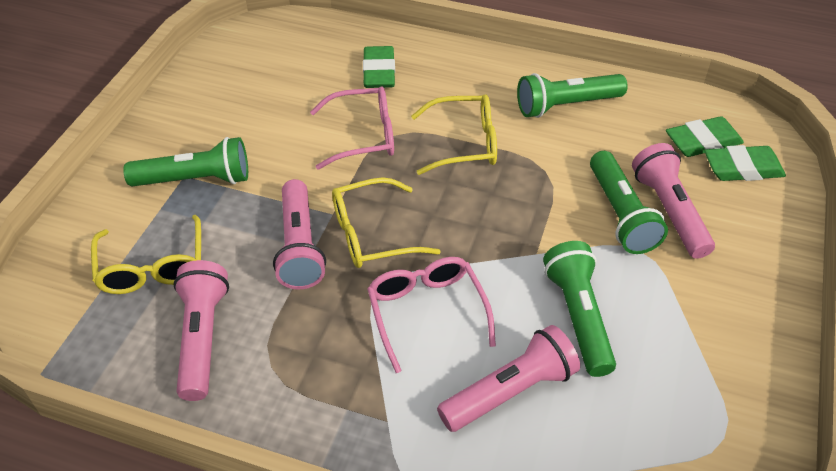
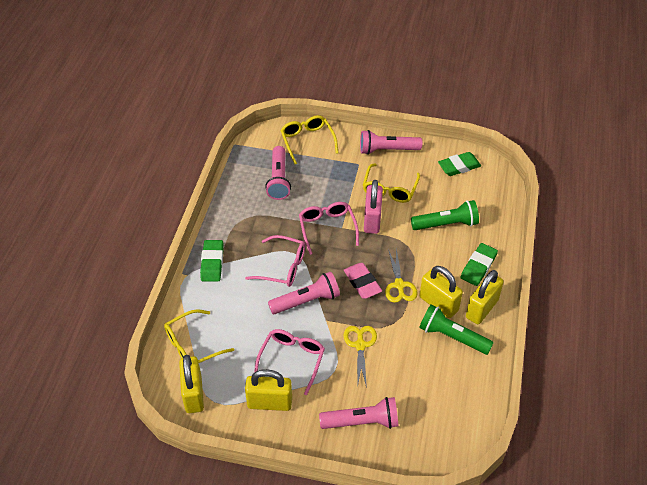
green flashlight: [123,137,248,186] [517,73,628,118] [543,241,616,377] [590,151,668,254] = 4 -> [411,200,479,230] [419,304,494,355] = 2
pink eraser: none = 0 -> [344,263,382,299] = 1
pink glasses: [310,86,394,170] [367,257,496,373] = 2 -> [245,235,305,287] [254,329,325,395] [299,202,359,255] = 3
pink padlock: none = 0 -> [364,180,383,234] = 1
yellow padlock: none = 0 -> [179,355,204,413] [245,369,292,411] [420,266,463,318] [466,270,504,324] = 4
yellow scissors: none = 0 -> [343,326,377,388] [385,248,418,303] = 2

